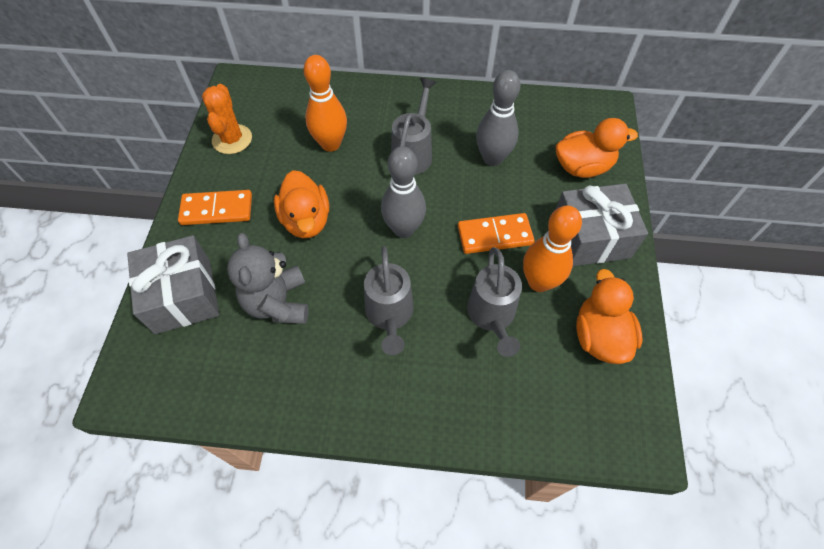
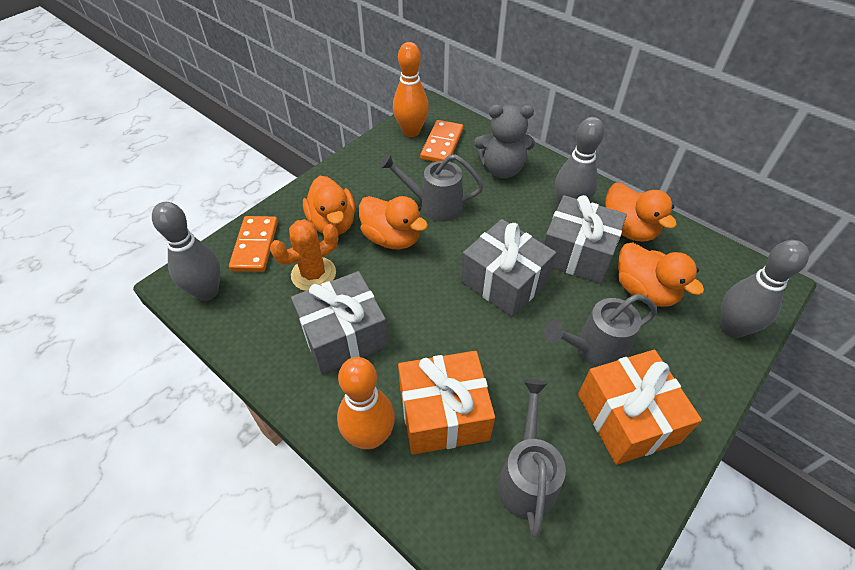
grey bowling pin: [381,146,426,238] [476,70,521,166] = 2 -> [152,202,221,301] [555,117,604,204] [721,240,809,338] = 3
grey gift: [127,235,219,334] [555,183,648,266] = 2 -> [291,271,389,375] [461,219,556,317] [544,195,627,284] = 3
orange duck: [274,170,329,238] [556,118,638,178] [576,269,642,364] = 3 -> [303,176,355,235] [359,196,428,249] [605,183,677,241] [618,243,704,307] = 4
orange gift: none = 0 -> [398,351,495,455] [578,350,702,465] = 2

